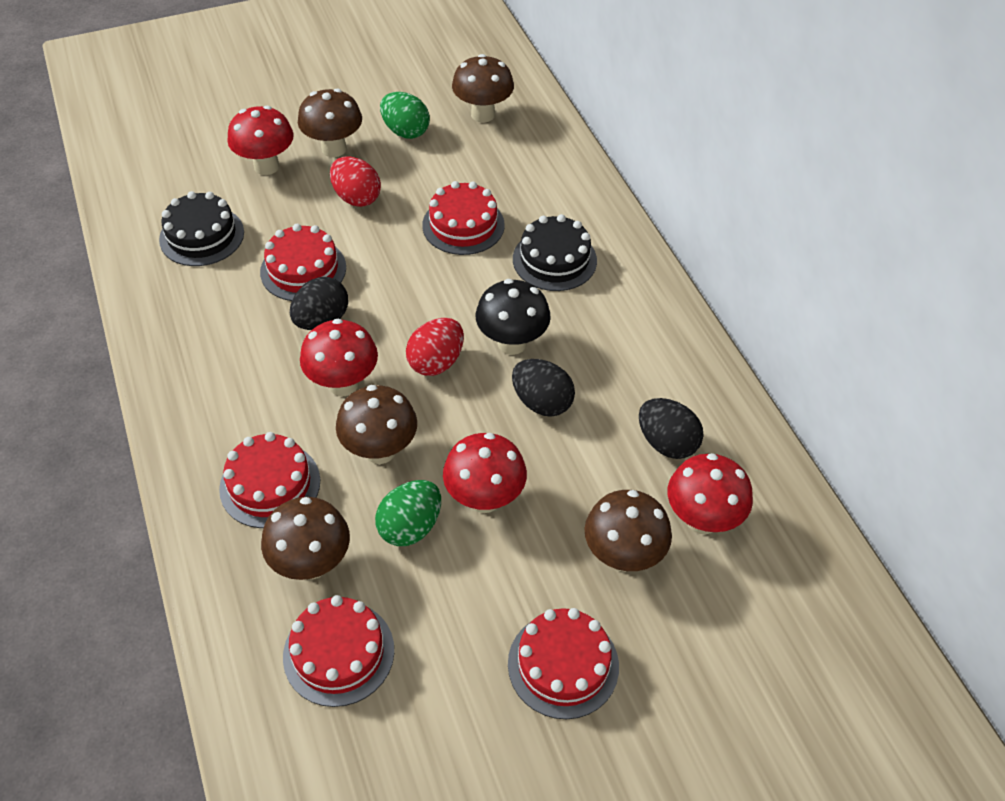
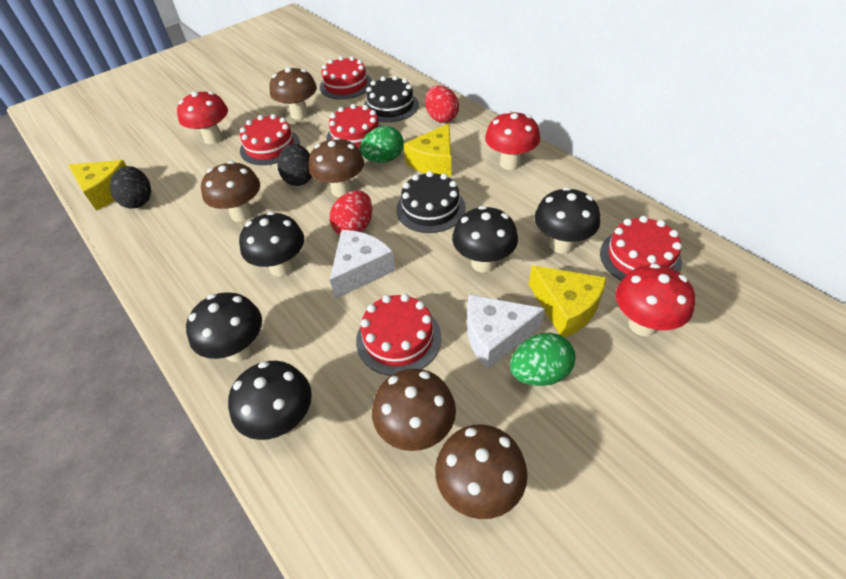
black egg: [290,277,348,330] [512,359,575,417] [639,398,704,459] = 3 -> [110,166,151,209] [277,144,312,186] = 2
black mushroom: [475,279,551,355] = 1 -> [186,292,262,362] [228,361,312,440] [239,211,304,277] [452,206,518,273] [534,187,600,254] = 5
red mushroom: [227,106,294,175] [300,319,378,396] [443,433,527,513] [668,453,753,534] = 4 -> [177,91,228,144] [485,111,540,170] [616,263,695,336] = 3
white cheese: none = 0 -> [330,230,395,299] [467,294,545,370] = 2
yellow cheese: none = 0 -> [68,160,126,211] [404,123,451,177] [529,265,606,338] = 3

